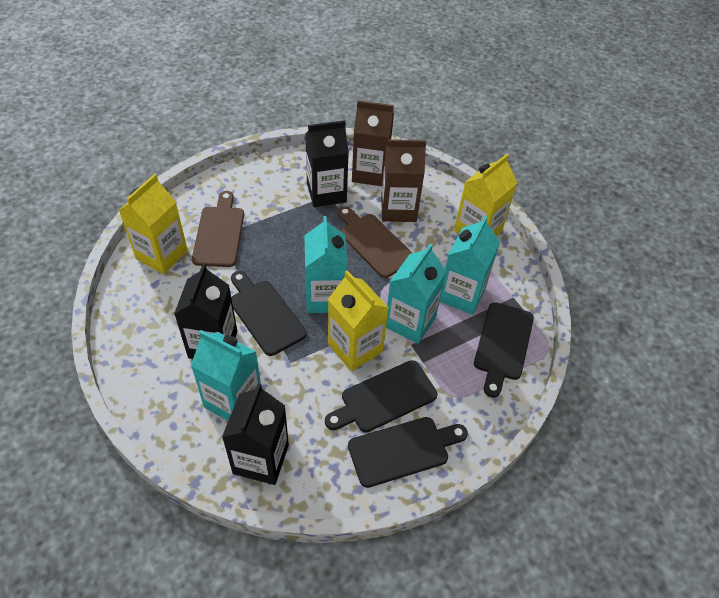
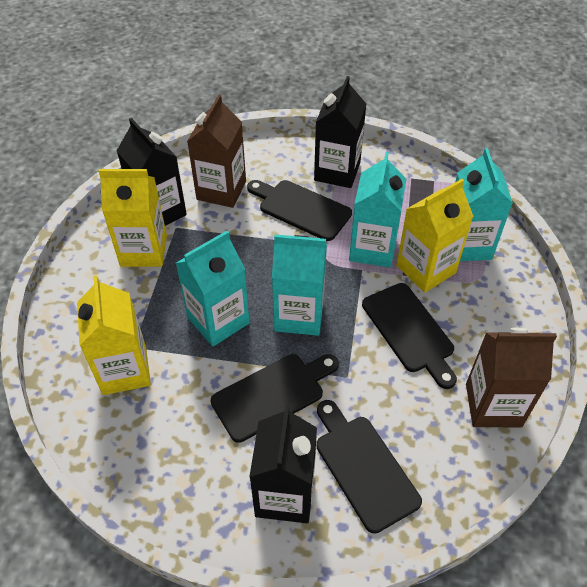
brown cutting board: [192,191,244,267] [338,206,412,278] = 2 -> none = 0

